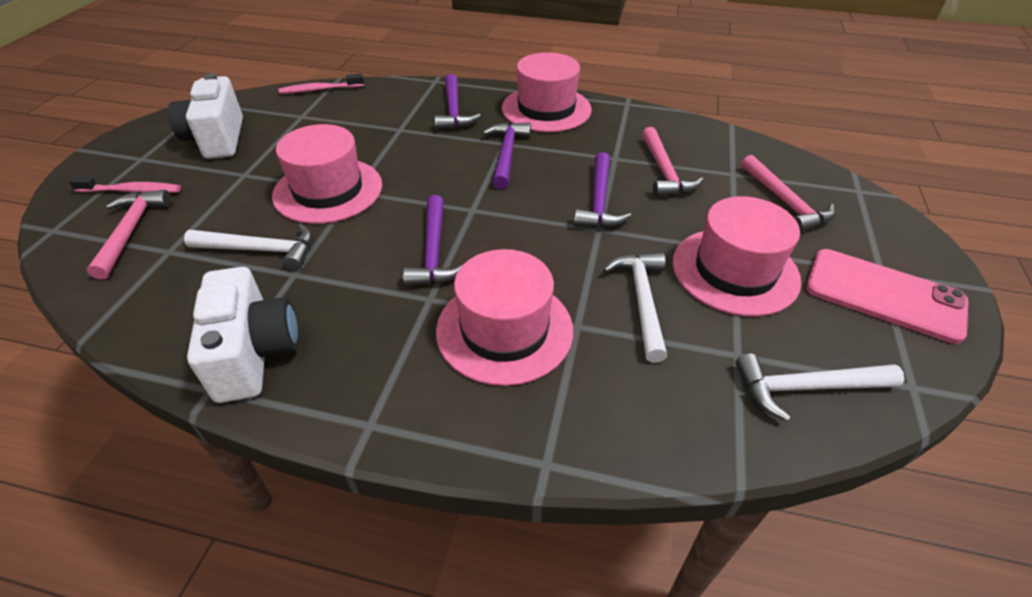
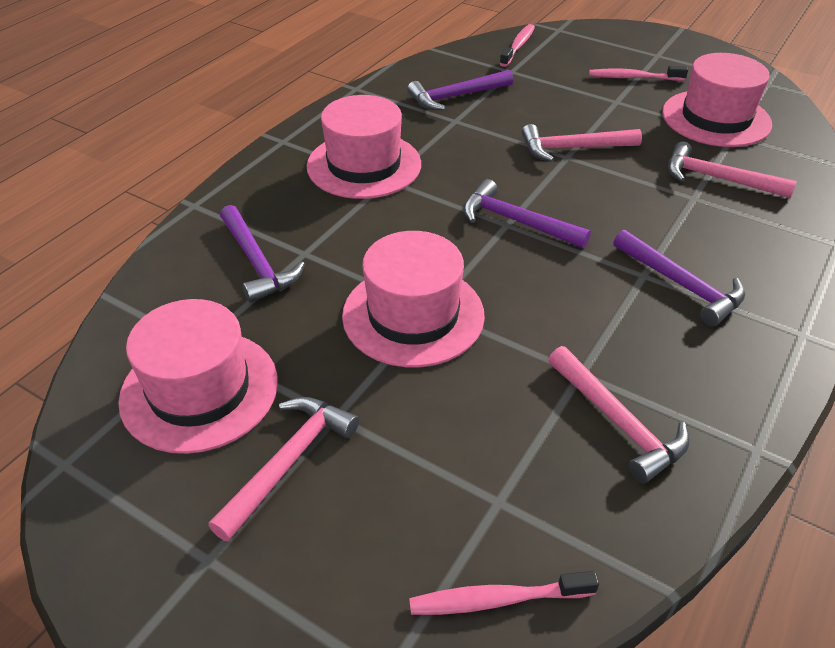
pink hammer: [87,190,171,279] [642,127,703,197] [741,155,835,233] = 3 -> [208,397,359,542] [521,124,642,162] [548,346,690,483] [668,142,797,198] = 4
pink phone: [806,249,968,344] = 1 -> none = 0
pink toothbrush: [68,176,181,193] [278,74,364,94] = 2 -> [409,571,599,615] [500,24,535,67] [589,66,688,81] = 3
white camera: [168,74,243,159] [187,267,299,403] = 2 -> none = 0
white hammer: [184,223,313,271] [603,253,667,363] [735,353,904,421] = 3 -> none = 0

